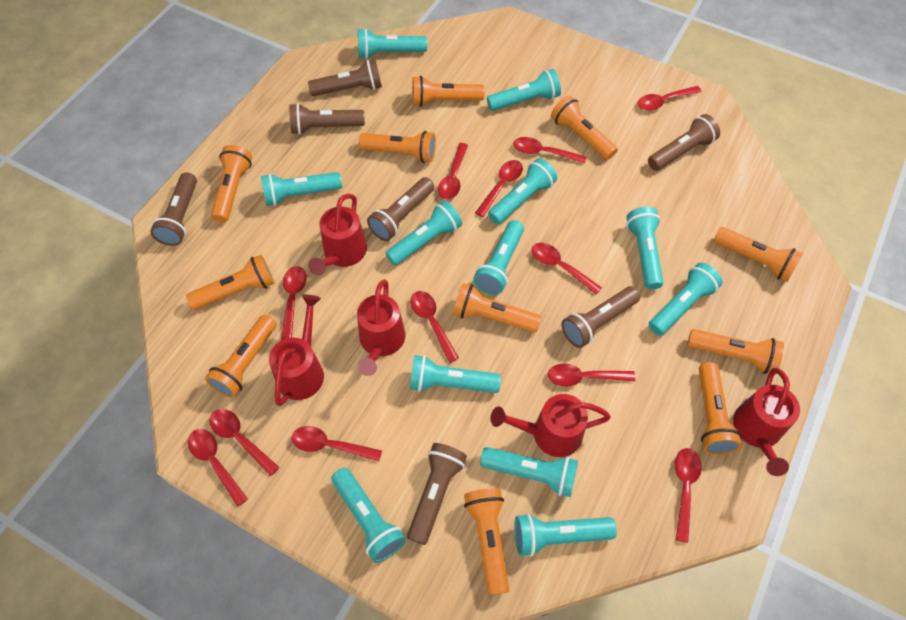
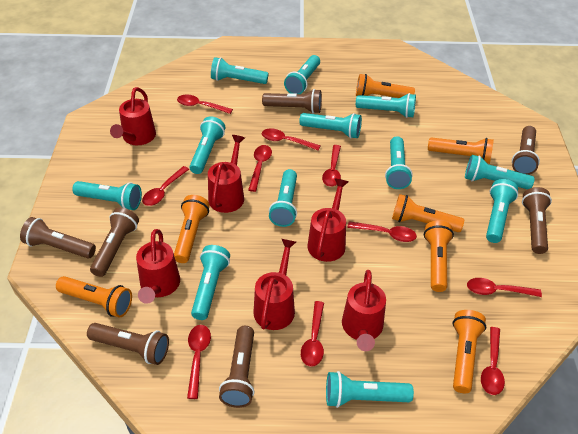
orange flashlight: [186,255,275,310] [205,315,276,398] [211,145,252,223] [359,131,436,163] [412,76,485,107] [453,283,541,333] [464,488,509,595] [551,96,618,160] [687,329,784,375] [699,362,742,455] [714,227,803,282] = 11 -> [56,276,132,318] [174,195,210,263] [356,74,415,98] [392,194,464,232] [424,220,454,292] [428,137,494,164] [452,310,486,393] = 7
red spoon: [188,429,248,507] [210,409,280,476] [281,266,307,341] [292,426,382,462] [410,291,459,363] [438,143,468,200] [475,160,523,217] [513,137,586,164] [532,243,602,295] [548,364,635,387] [637,86,702,111] [675,448,702,543] = 12 -> [142,166,189,206] [177,95,233,114] [187,325,211,399] [248,145,272,192] [262,129,321,151] [301,301,324,367] [322,145,341,187] [347,221,417,242] [467,278,542,297] [481,327,505,395] = 10
red watering can: [269,295,324,406] [308,194,367,275] [357,279,405,376] [490,394,611,457] [733,368,800,476] = 5 -> [110,87,156,145] [136,229,180,304] [208,135,245,213] [254,239,296,330] [307,178,348,262] [342,270,386,351] = 6

